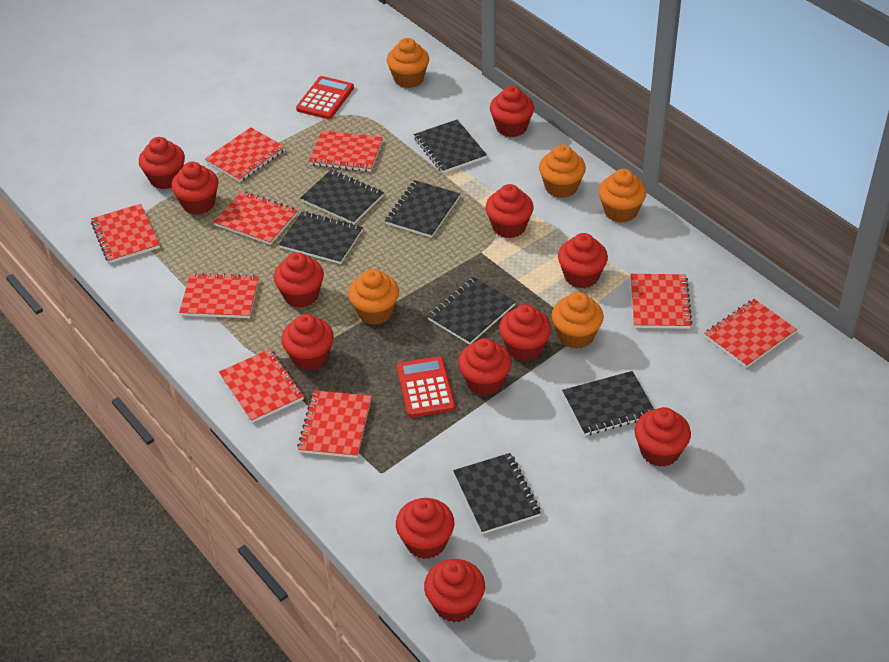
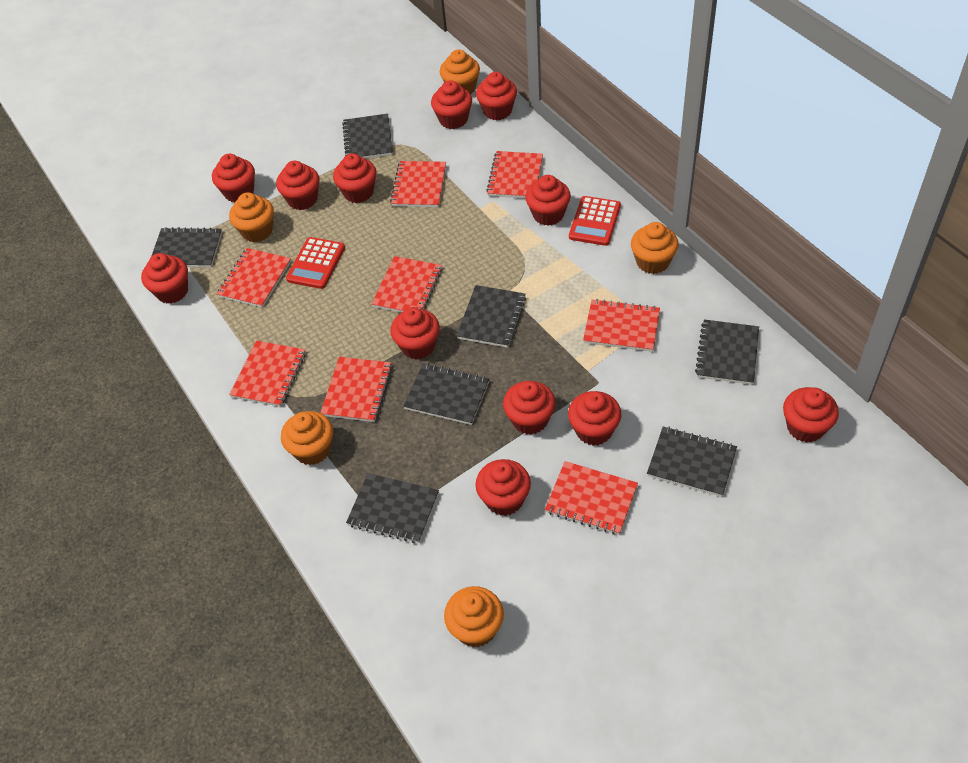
red notebook: [91,204,160,263] [179,273,259,318] [205,127,285,182] [214,191,298,245] [219,349,304,423] [297,390,371,458] [309,130,383,172] [631,274,692,329] [704,299,797,368] = 9 -> [217,248,291,308] [229,341,306,407] [320,357,392,422] [371,256,442,313] [390,161,446,207] [486,151,543,198] [545,461,638,535] [583,299,660,352] = 8

